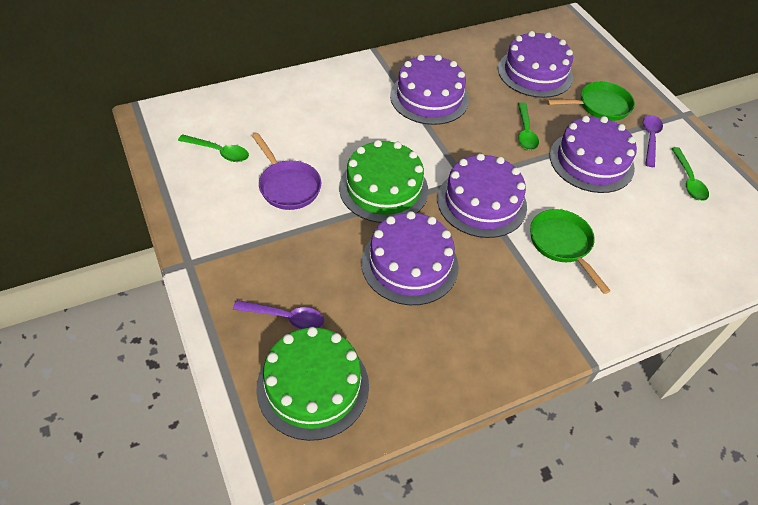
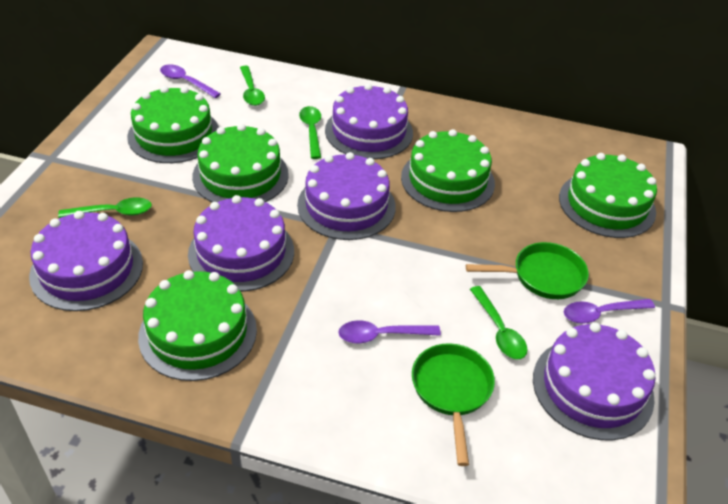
green cake: [256,327,369,441] [339,140,428,223] = 2 -> [127,86,219,163] [138,270,257,381] [192,124,289,202] [401,129,495,212] [559,153,657,238] = 5
green spoon: [178,134,249,162] [518,102,539,150] [671,147,709,201] = 3 -> [58,197,152,218] [240,66,265,106] [299,106,321,159] [470,286,528,359] = 4
purple pan: [252,133,321,210] = 1 -> none = 0
purple spoon: [233,300,324,329] [643,115,663,167] = 2 -> [160,65,221,98] [338,320,441,344] [564,299,655,324] = 3

